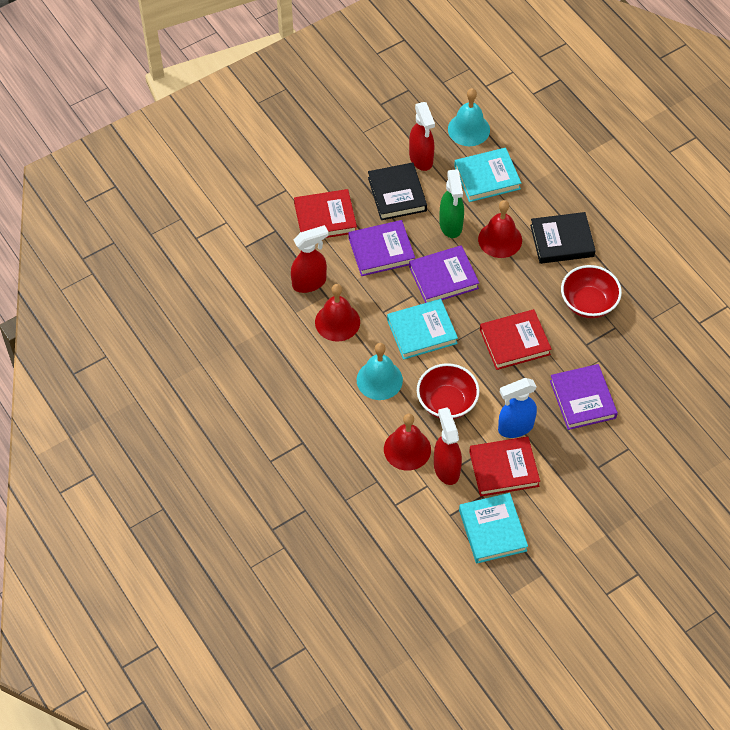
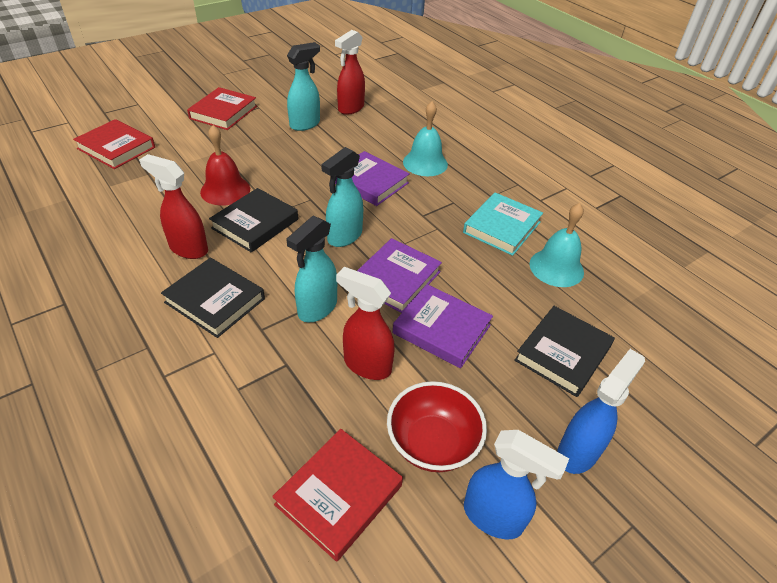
black book: [368,163,427,220] [530,212,596,264] = 2 -> [161,258,265,338] [209,188,298,253] [514,306,615,397] = 3
blue spray bottle: [498,378,537,438] = 1 -> [464,430,569,539] [557,349,645,474] = 2
green spray bottle: [439,169,464,238] = 1 -> none = 0
red bell: [315,284,360,341] [384,414,431,471] [478,200,522,258] = 3 -> [200,125,250,206] = 1
red bowl: [417,363,479,419] [561,265,622,318] = 2 -> [387,381,487,472] = 1
turquoise book: [387,299,458,360] [454,148,521,202] [459,493,528,563] = 3 -> [463,192,543,256] = 1
turquoise spray bottle: none = 0 -> [286,216,337,322] [287,42,320,131] [321,147,363,247] = 3

